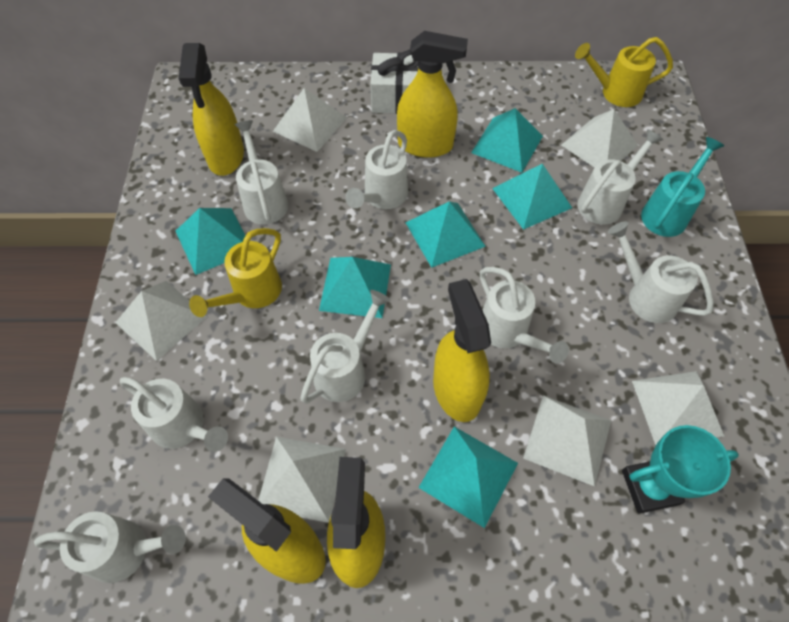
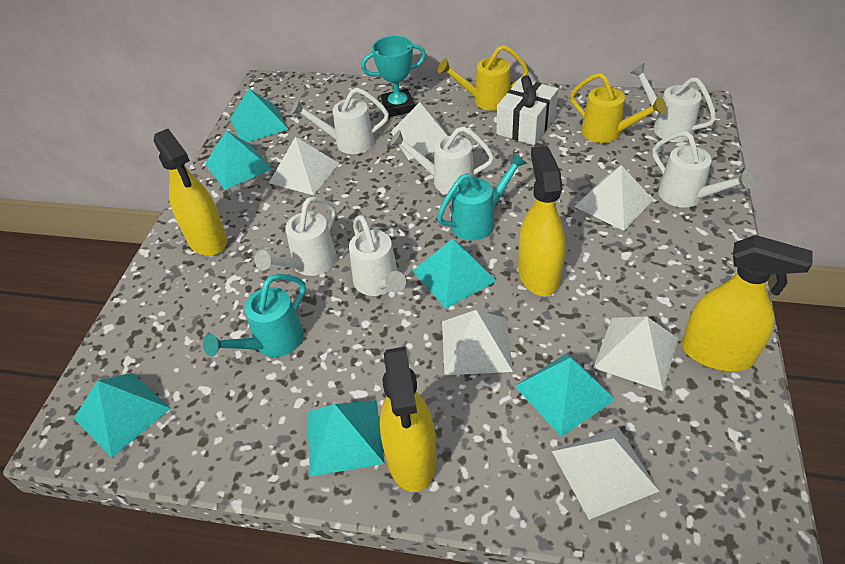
turquoise watering can: [641,137,724,237] = 1 -> [203,274,306,357] [437,153,527,241] = 2
white watering can: [34,511,186,583] [120,377,228,452] [234,120,288,225] [300,290,390,404] [345,130,408,209] [480,267,569,364] [577,129,663,225] [608,221,714,323] = 8 -> [254,197,337,276] [291,88,389,154] [349,215,406,296] [390,127,494,194] [630,63,716,142] [652,131,755,208] = 6
yellow spray bottle: [178,43,244,176] [208,478,326,584] [327,457,385,588] [397,31,468,158] [433,279,491,422] = 5 -> [154,129,227,256] [380,347,437,492] [518,146,566,296] [682,235,813,371] = 4

